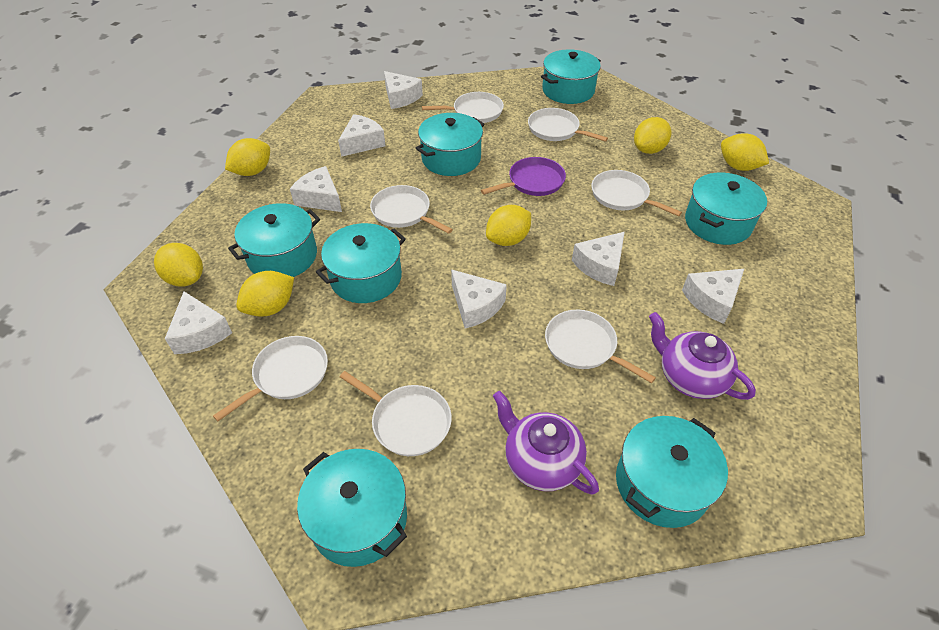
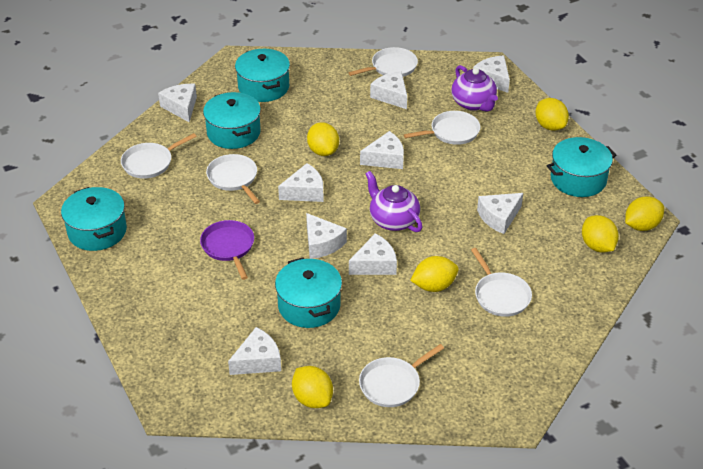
turquoise pot: [228,203,320,277] [297,449,407,567] [316,223,406,303] [416,113,484,176] [541,49,601,104] [616,416,728,528] [685,173,767,245] = 7 -> [61,187,127,251] [203,92,261,149] [235,49,290,102] [275,257,342,328] [547,137,617,197] = 5
white cheese: [165,292,232,354] [290,166,342,212] [338,114,386,157] [384,71,423,109] [451,269,507,328] [572,232,625,286] [682,269,744,324] = 7 -> [158,84,197,122] [228,327,281,375] [278,163,324,202] [306,213,347,259] [349,233,397,275] [360,131,404,169] [370,71,407,109] [473,55,510,93] [477,193,523,234] = 9
white pan: [213,336,328,422] [340,371,452,456] [370,185,453,234] [422,92,504,123] [528,108,608,142] [545,310,656,383] [591,170,682,216] = 7 -> [121,133,197,179] [206,154,260,204] [349,47,418,77] [359,344,444,407] [404,111,480,145] [471,248,532,317] = 6

